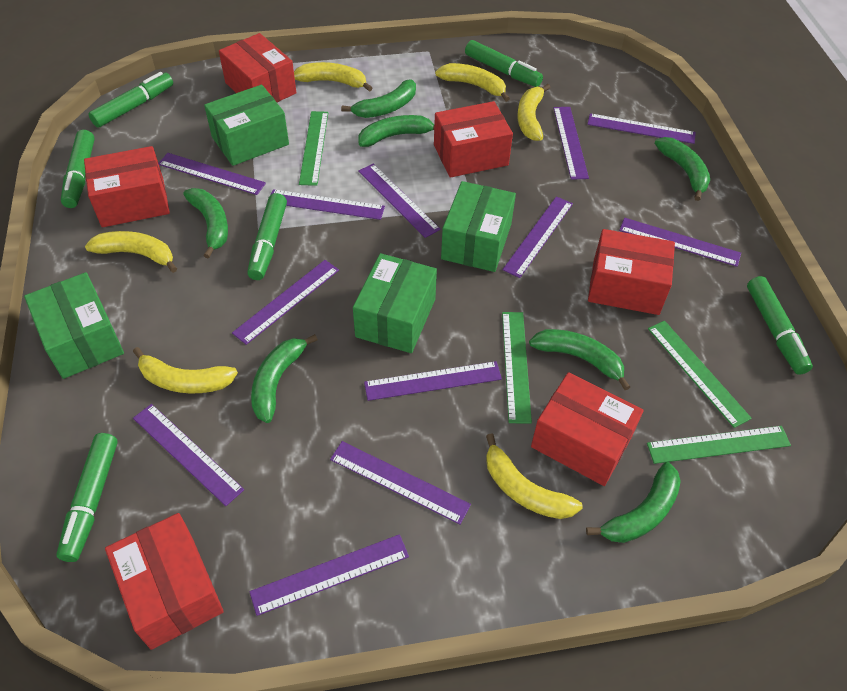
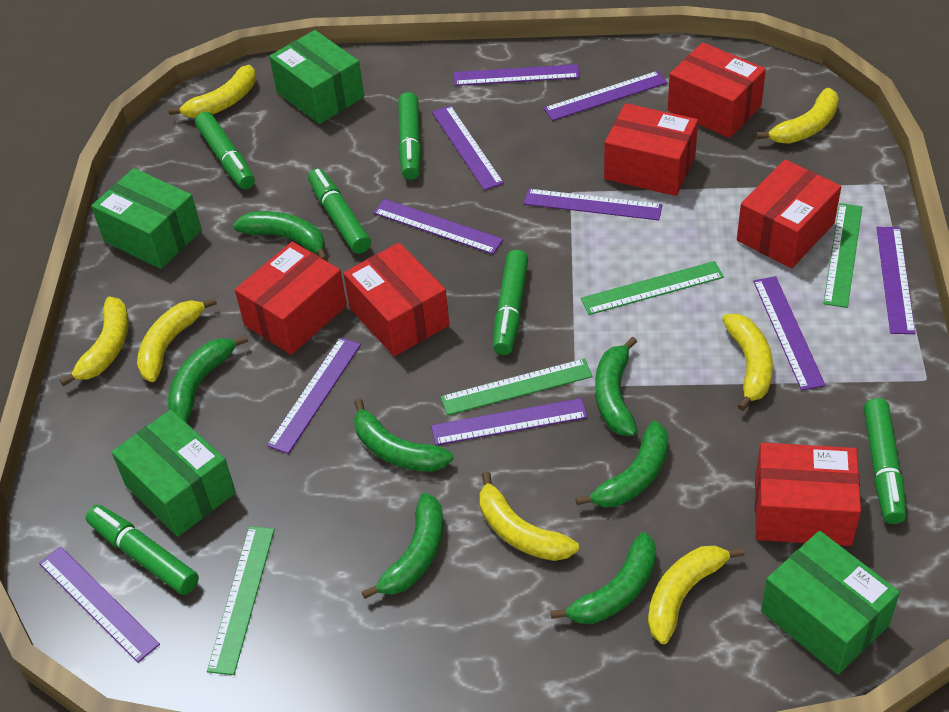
purple ruler: [133,404,244,506] [158,153,266,195] [232,260,339,345] [249,534,409,616] [271,189,385,220] [330,441,471,525] [358,164,441,238] [364,361,502,401] [502,196,573,278] [553,107,589,180] [587,113,696,144] [619,218,741,267] = 12 -> [39,546,160,663] [267,337,361,454] [373,199,504,254] [431,398,588,446] [432,105,504,190] [454,64,580,86] [524,189,662,220] [544,71,667,121] [753,276,825,391] [877,227,915,334] = 10
yellow banana: [85,231,177,273] [133,347,238,394] [294,62,372,92] [435,63,510,102] [486,434,583,519] [517,84,550,141] = 6 -> [60,297,129,387] [137,297,217,382] [169,65,256,118] [480,472,579,561] [648,546,745,644] [722,314,773,411] [756,88,839,144] = 7

